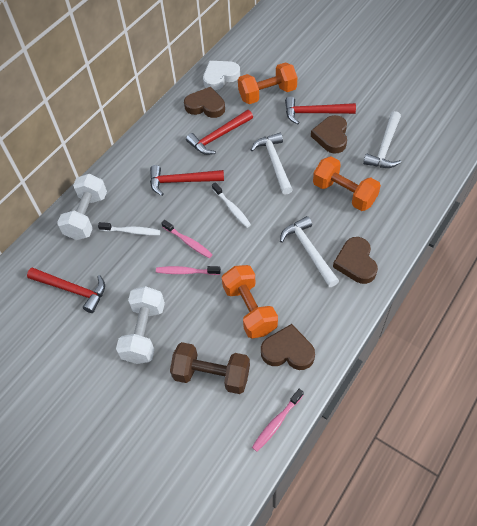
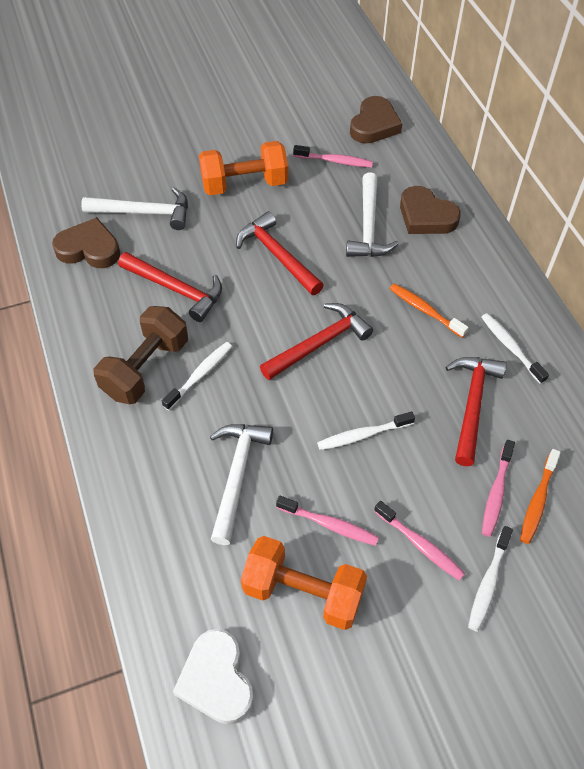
brown heart: [184,87,225,118] [261,324,315,370] [311,115,347,154] [333,237,378,284] = 4 -> [52,217,120,268] [350,96,402,144] [400,186,461,234] = 3
orange dumbbell: [222,265,278,338] [238,62,297,104] [313,156,381,211] = 3 -> [199,141,288,195] [241,536,367,630] = 2
orange toothbrush: none = 0 -> [390,284,469,338] [520,449,561,544] = 2
pink toothbrush: [156,266,221,275] [161,220,213,258] [252,389,304,452] = 3 -> [276,496,379,546] [293,145,373,168] [374,501,465,581] [482,440,515,537] = 4
white dumbbell: [57,174,107,240] [116,286,165,364] = 2 -> none = 0
white toothbrush: [98,222,161,235] [212,182,251,228] = 2 -> [162,342,232,410] [317,411,415,450] [468,526,513,632] [481,313,549,384] = 4

